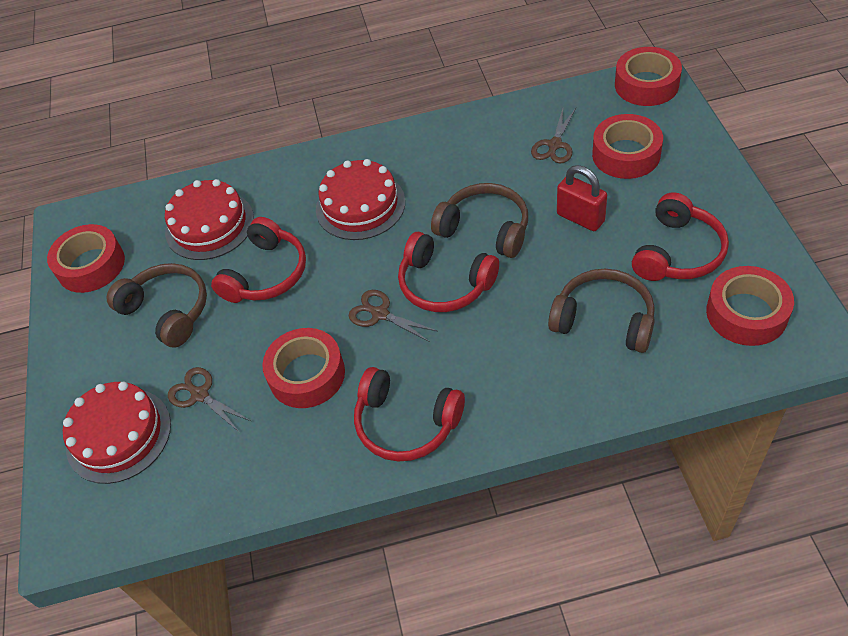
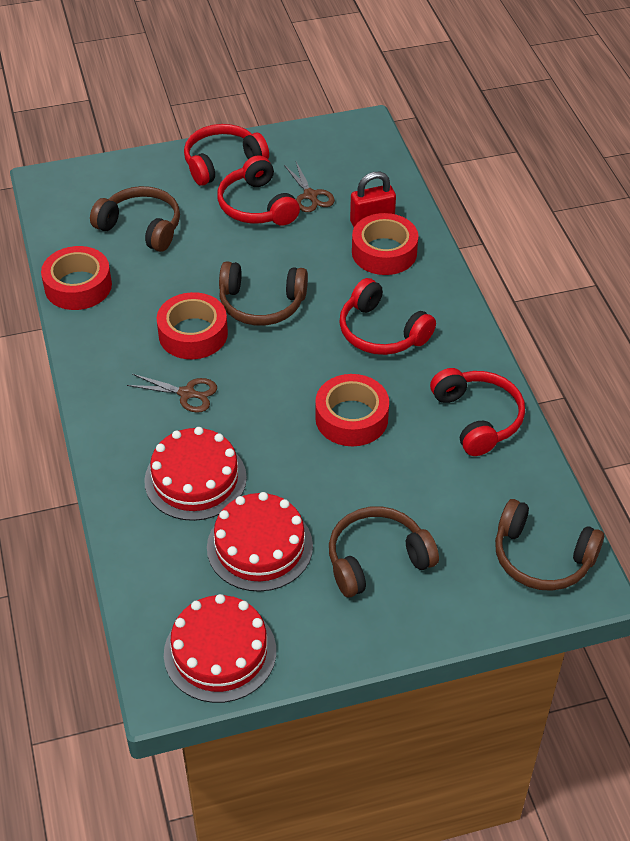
brown headphones: [106,263,207,347] [431,183,528,258] [548,269,655,353] = 3 -> [90,186,180,252] [219,261,308,326] [329,506,439,597] [495,499,604,591] = 4
brown scissors: [168,367,251,433] [349,290,437,342] [531,108,576,163] = 3 -> [127,374,217,413] [284,162,335,212] = 2
red tape: [47,224,125,293] [262,328,345,408] [592,114,663,179] [615,47,682,106] [706,266,794,346] = 5 -> [41,246,112,310] [157,292,228,359] [315,374,389,446] [352,213,418,275] = 4

